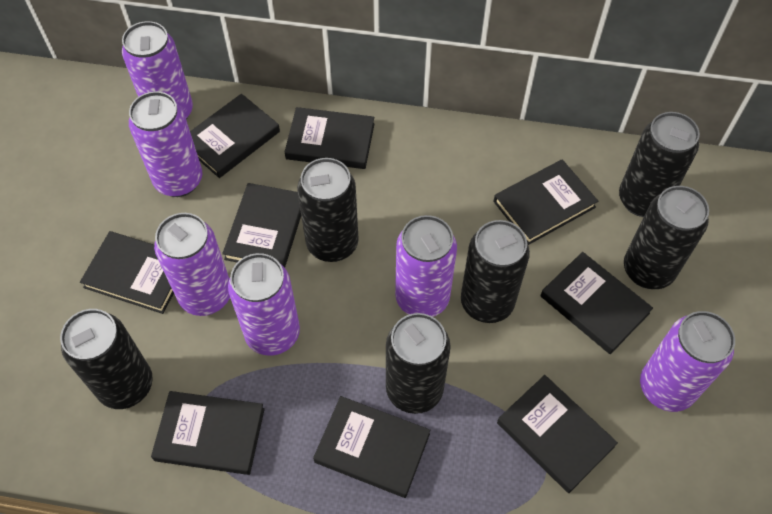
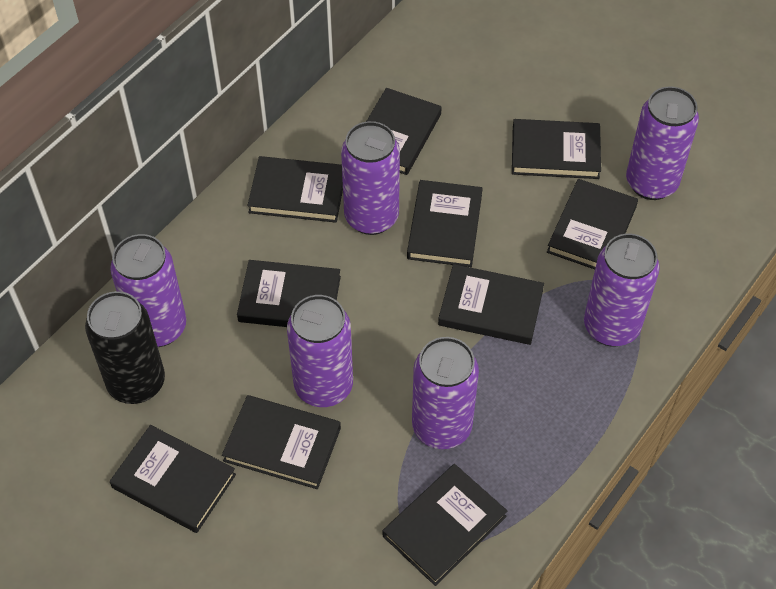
black book: [80,231,174,314] [151,391,265,475] [190,94,280,178] [222,183,301,268] [285,107,374,169] [313,396,430,498] [494,160,598,245] [497,375,618,493] [540,252,653,354] = 9 -> [110,425,236,533] [222,395,341,489] [237,260,341,327] [247,156,343,223] [366,88,442,175] [383,464,507,586] [407,180,483,267] [438,264,544,345] [512,119,601,179] [547,179,638,269] = 10
black can: [60,309,153,409] [297,158,359,262] [386,313,451,414] [461,220,530,323] [619,112,700,217] [624,186,709,289] = 6 -> [85,291,165,404] = 1

